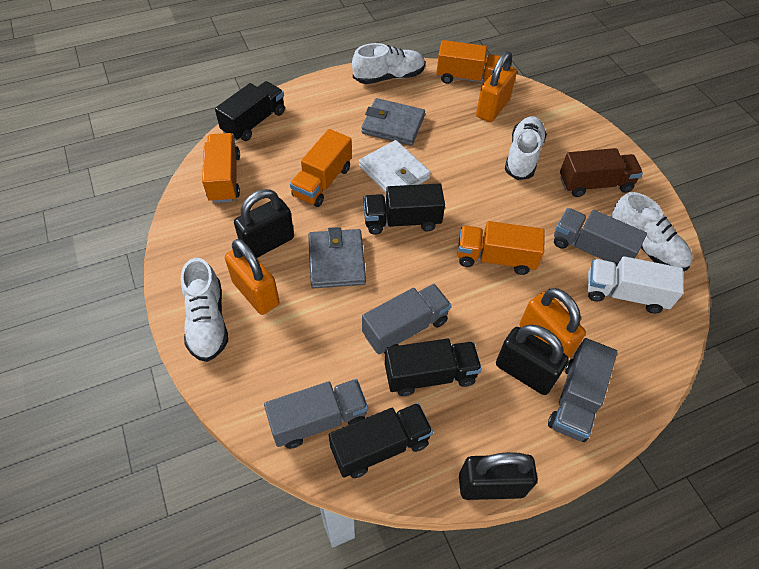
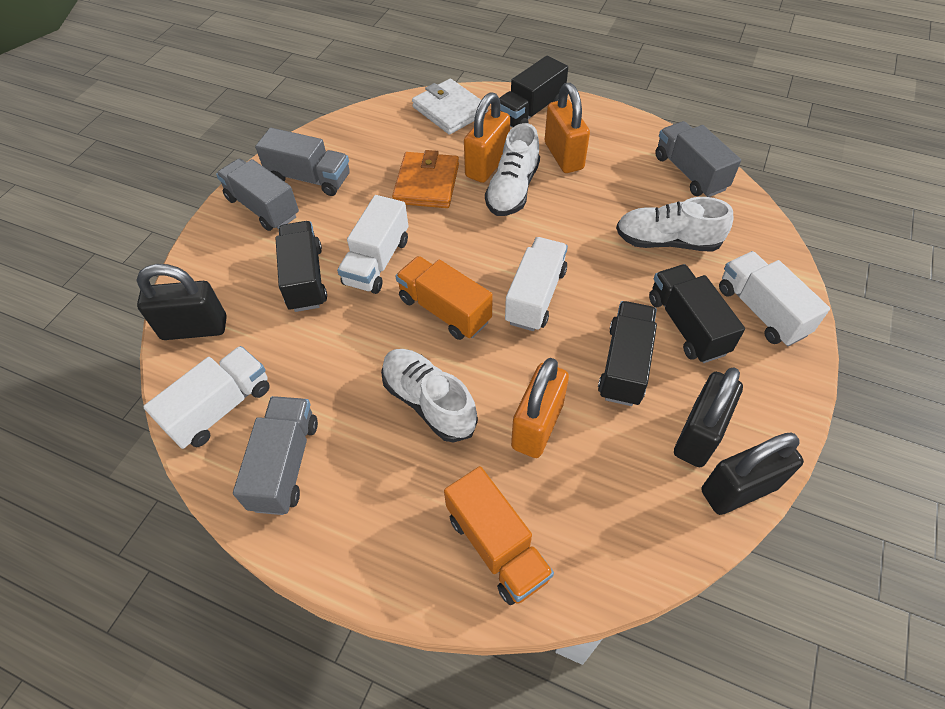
brown truck: [560,148,643,197] = 1 -> none = 0
grey wallet: [308,227,366,288] [361,98,425,146] = 2 -> none = 0
orange truck: [202,133,240,203] [290,129,352,207] [436,40,500,84] [457,221,545,275] = 4 -> [395,256,492,340] [444,466,554,605] = 2
orange wallet: none = 0 -> [392,150,459,208] = 1
white shoe: [181,258,228,362] [352,43,425,84] [505,116,547,180] [611,192,693,271] = 4 -> [381,349,478,443] [485,123,540,216] [616,197,733,252] = 3
white truck: [587,256,684,314] = 1 -> [143,346,270,449] [337,195,408,294] [505,237,568,331] [719,251,830,346] = 4

